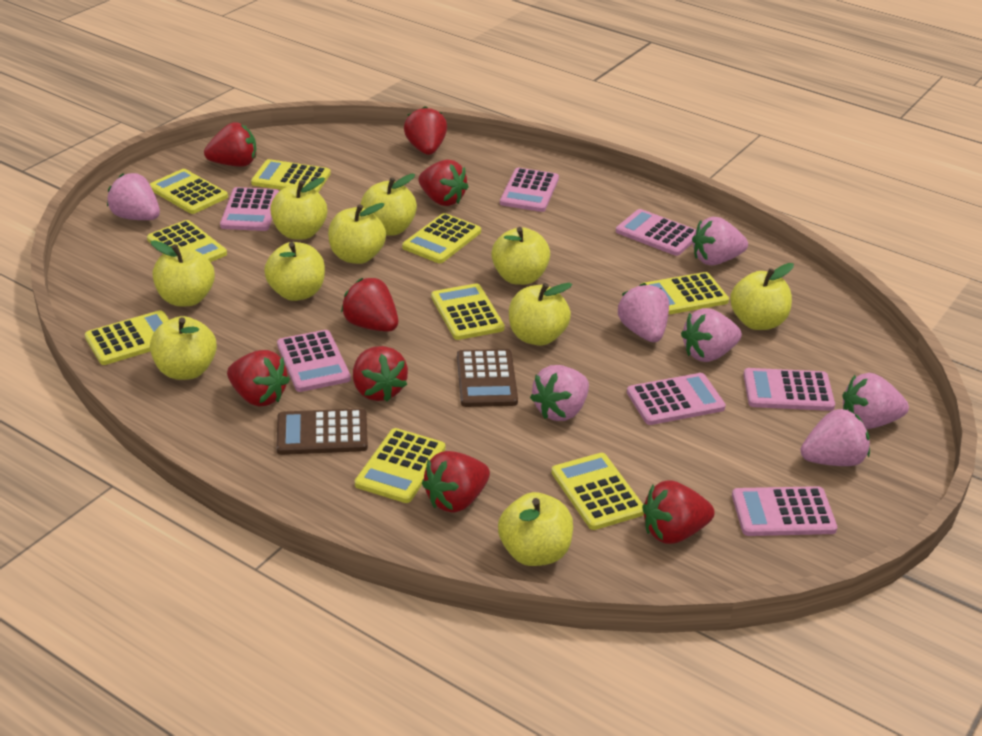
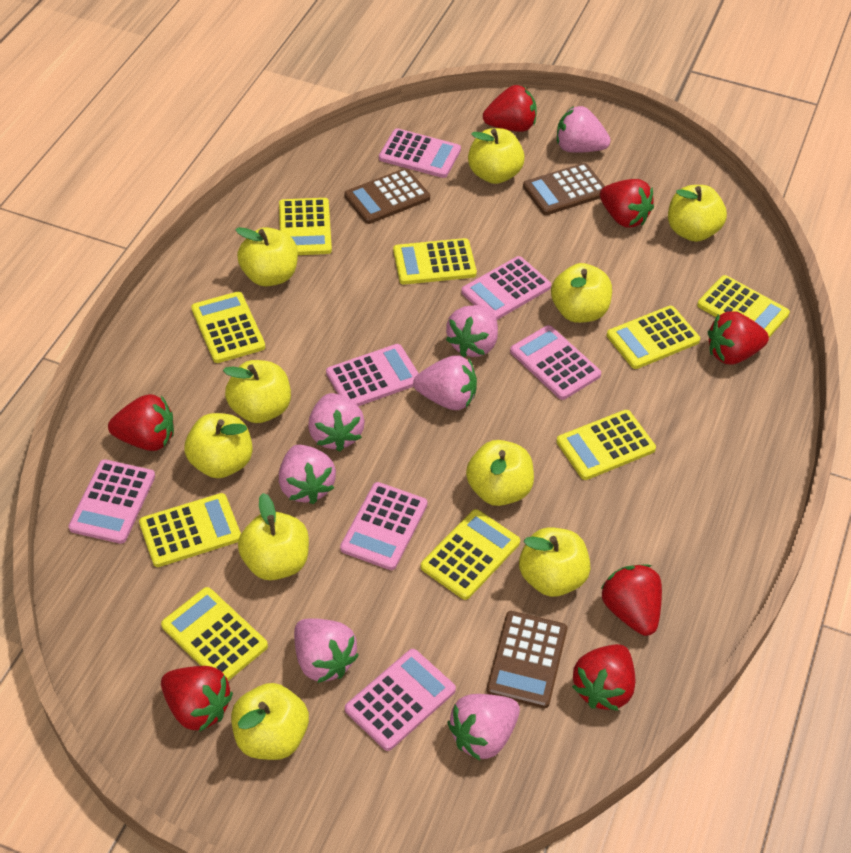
brown calculator: [276,409,368,455] [457,349,518,407] = 2 -> [344,168,430,224] [487,611,567,708] [523,163,605,215] = 3
red strawberry: [204,122,256,167] [227,350,290,407] [341,278,398,332] [353,346,408,402] [404,106,447,155] [418,160,469,206] [422,451,490,513] [642,480,715,544] = 8 -> [108,394,174,451] [161,666,233,732] [483,85,537,132] [572,644,635,711] [600,179,654,228] [601,564,662,636] [708,311,769,364] = 7

